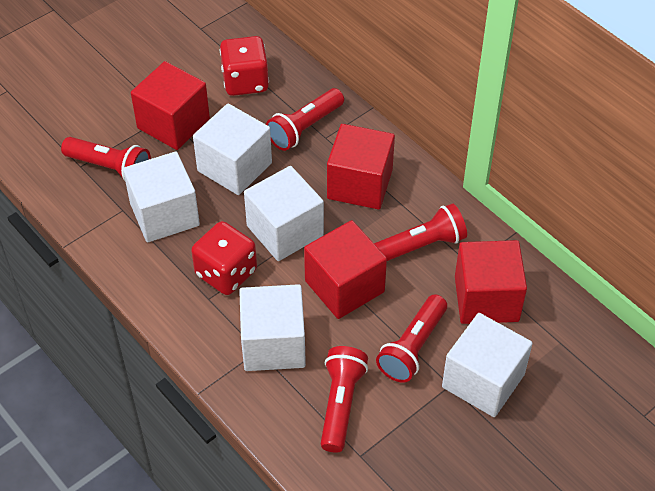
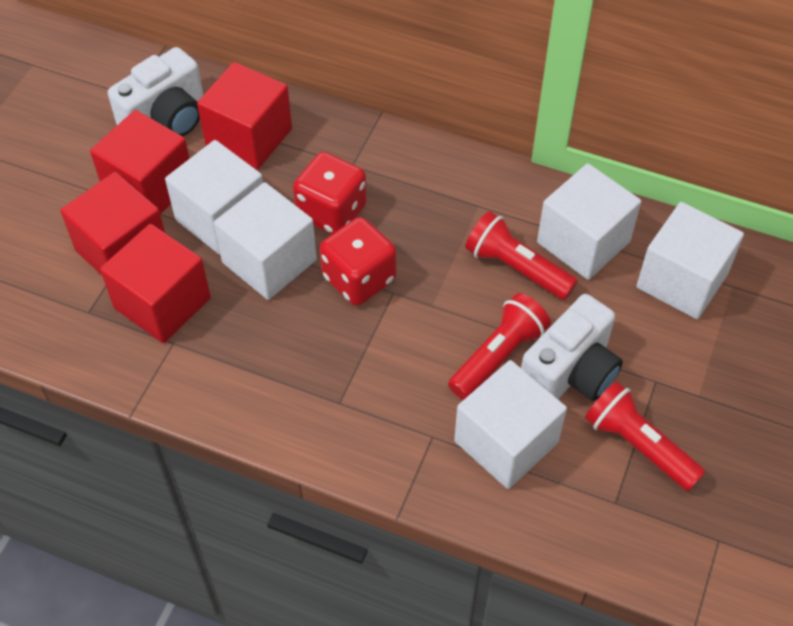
red flashlight: [61,137,151,181] [266,88,344,151] [321,346,368,453] [374,203,467,261] [376,294,447,383] = 5 -> [448,293,551,400] [465,211,578,300] [585,381,705,491] = 3
white camera: none = 0 -> [108,47,204,136] [521,294,623,401] = 2

